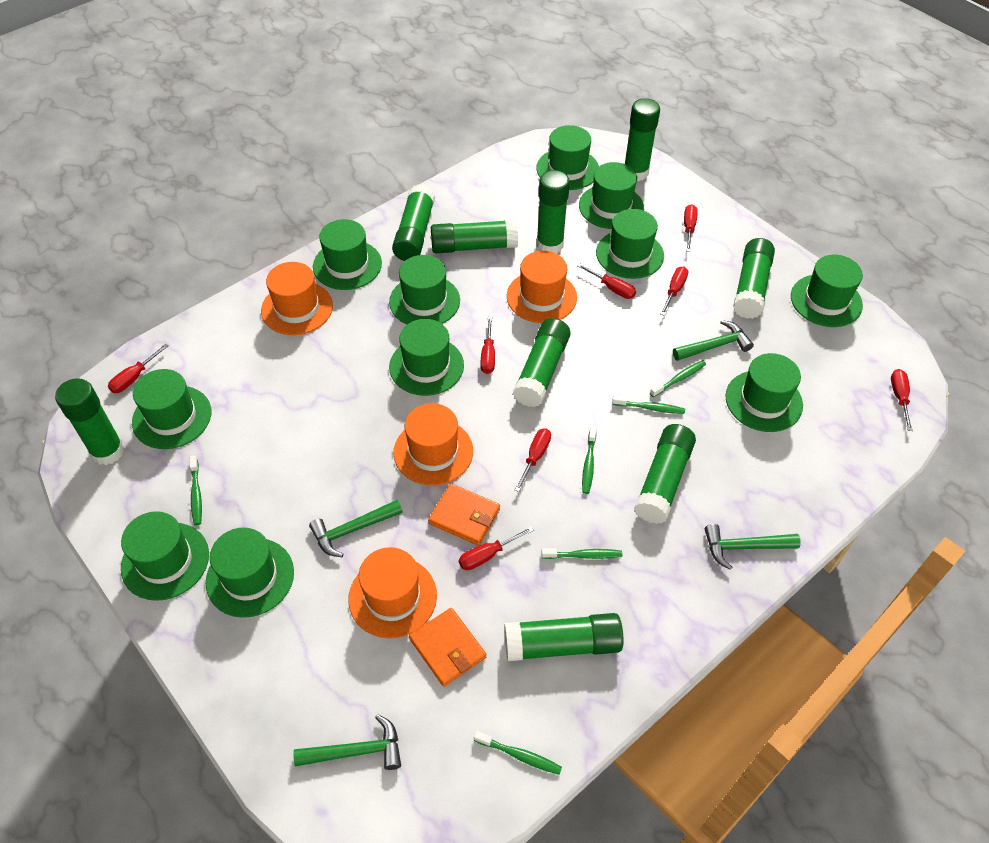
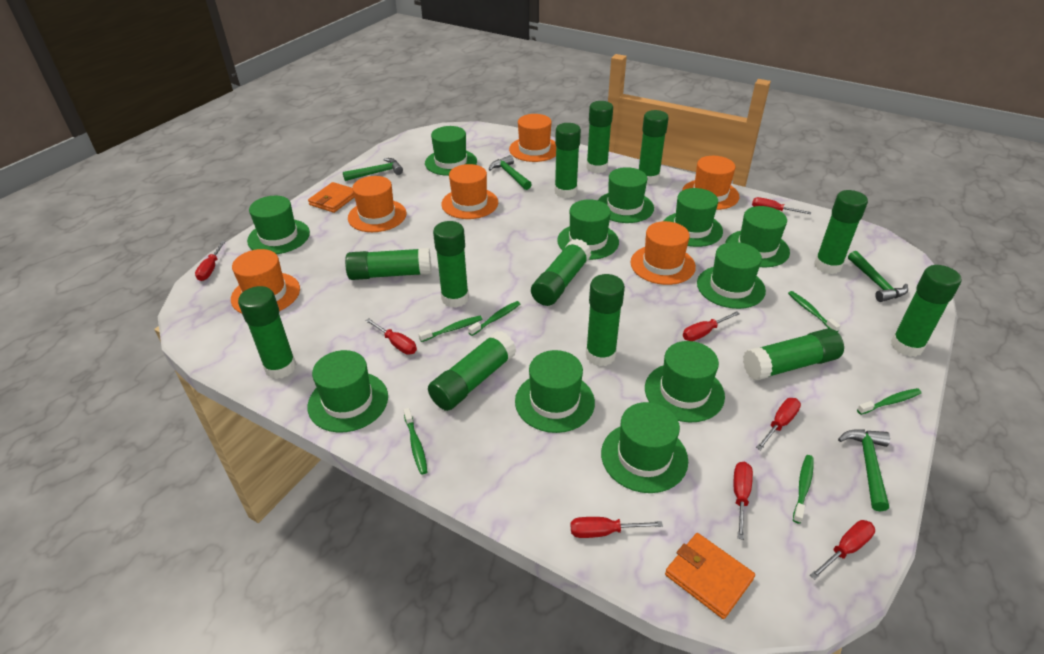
green glue stick: [55,378,125,465] [392,184,435,261] [431,219,518,253] [504,613,624,661] [513,318,570,407] [536,170,570,254] [624,98,660,181] [634,424,696,524] [733,238,775,319] = 9 -> [238,286,296,379] [345,248,431,280] [428,331,516,411] [433,221,469,308] [531,239,591,306] [555,123,581,198] [586,101,613,173] [586,274,625,366] [639,110,669,184] [743,328,844,380] [814,190,868,274] [891,265,961,357] = 12
orange hat: [261,262,333,335] [348,547,437,639] [393,403,473,485] [507,251,577,323] = 4 -> [231,249,300,313] [348,176,407,232] [441,164,498,219] [509,114,556,162] [630,221,696,285] [682,156,739,210] = 6

